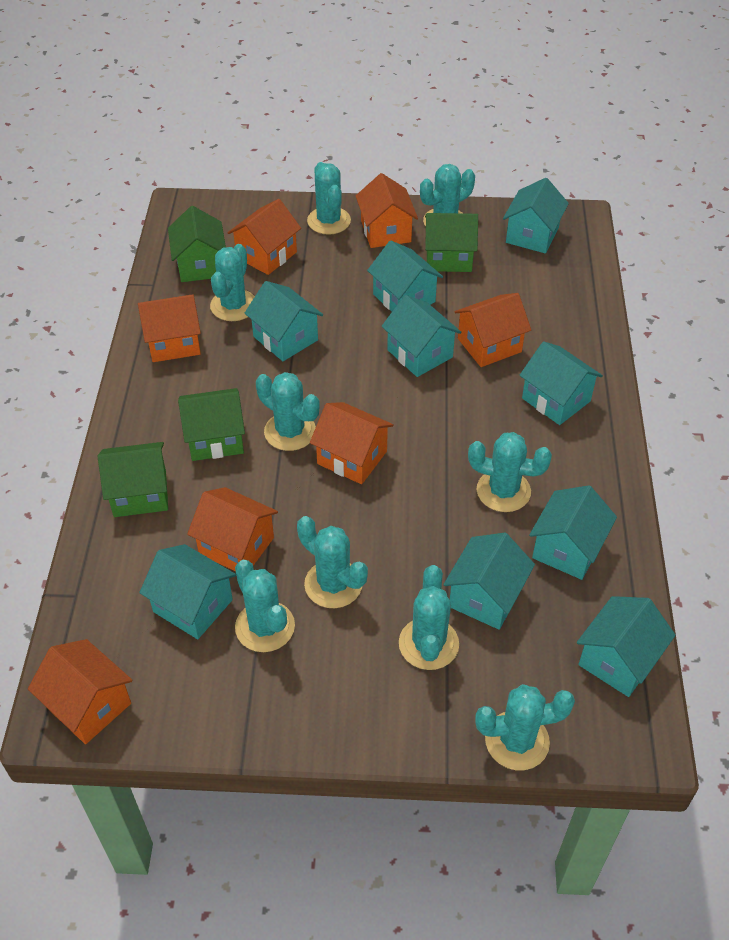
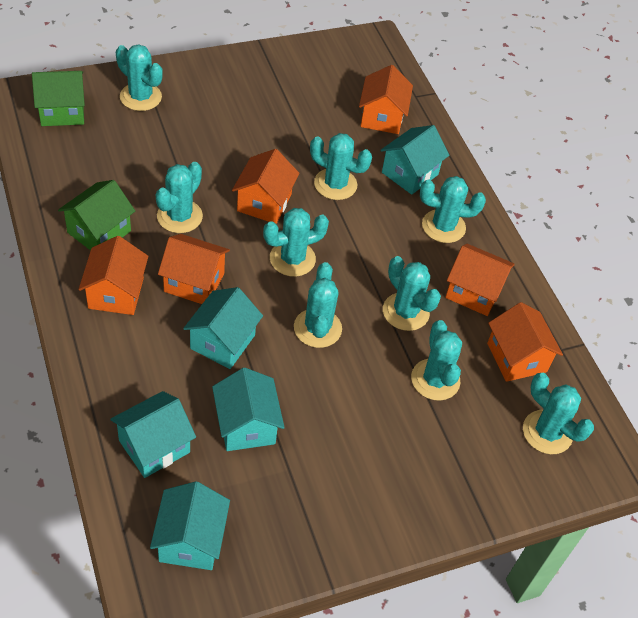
green house: [98,442,168,517] [168,206,226,282] [178,388,245,461] [425,213,478,272] = 4 -> [32,71,85,126] [58,180,135,251] = 2
orange house: [28,639,132,744] [138,294,201,362] [187,487,278,572] [228,199,301,275] [310,402,394,484] [356,173,418,248] [455,293,531,367] = 7 -> [79,236,148,315] [158,234,230,304] [232,149,300,224] [359,65,413,134] [445,244,515,316] [487,302,563,382] = 6
turquoise house: [139,544,236,639] [244,281,323,361] [367,240,443,311] [382,295,461,377] [443,533,535,630] [503,178,569,253] [519,341,603,425] [529,485,617,580] [577,596,676,697] = 9 -> [111,391,196,478] [150,481,230,570] [183,287,263,369] [212,367,285,451] [380,125,449,195] = 5

